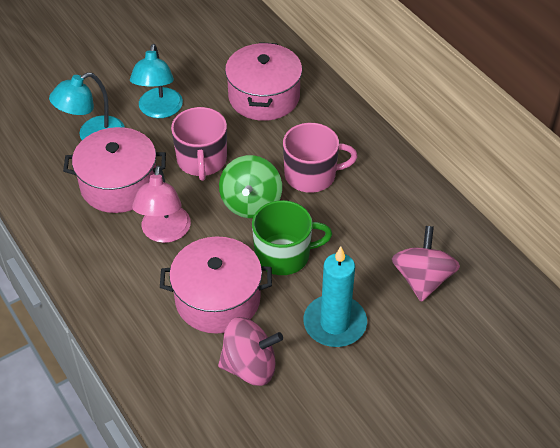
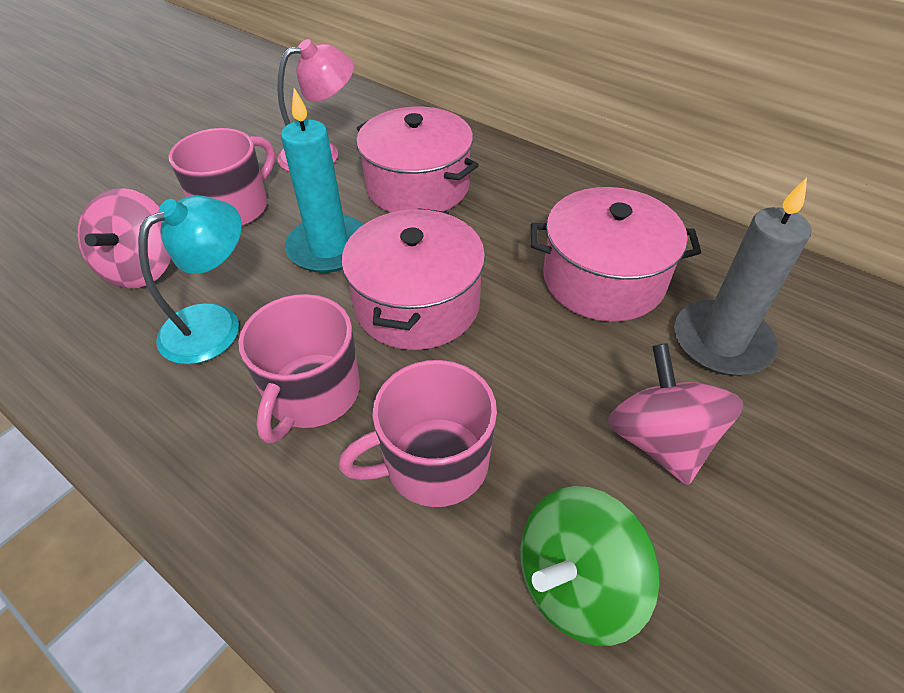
green mug: [252,200,332,275] = 1 -> none = 0
grey candle: none = 0 -> [674,178,811,376] = 1
pink mug: [171,107,227,181] [283,123,358,193] = 2 -> [169,128,275,226] [238,294,360,444] [339,360,497,507] = 3
turquoise lamp: [49,72,125,140] [130,44,183,118] = 2 -> [138,196,242,364] = 1

